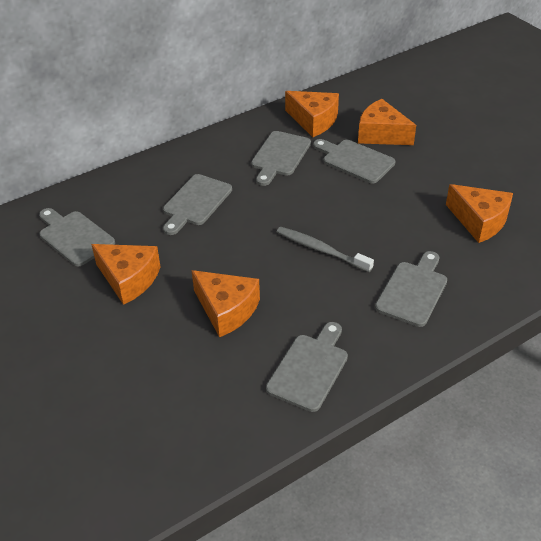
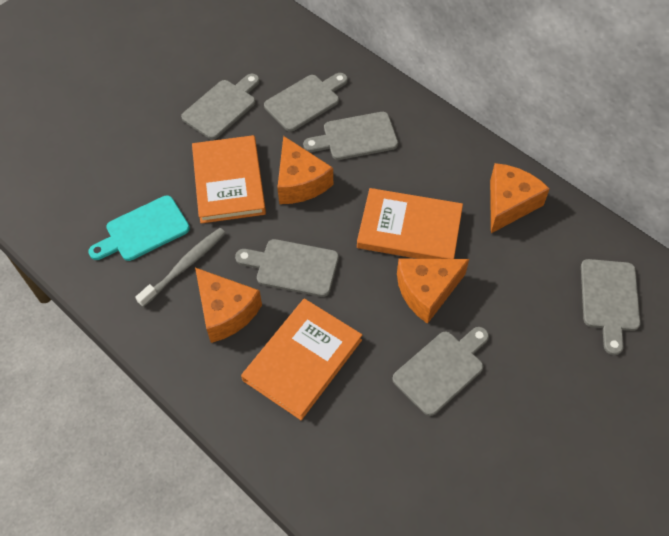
orange book: none = 0 -> [192,135,266,224] [241,299,362,420] [357,188,463,259] = 3
orange cheese: [91,244,161,305] [192,270,260,337] [285,91,339,137] [358,99,416,145] [446,184,513,243] = 5 -> [195,268,262,343] [277,136,333,204] [397,259,469,324] [490,163,550,233] = 4
turquoise cutting board: none = 0 -> [88,195,190,261] = 1

